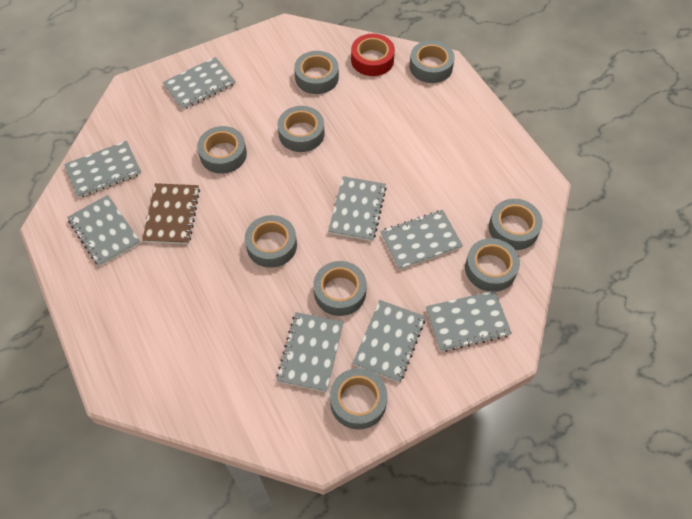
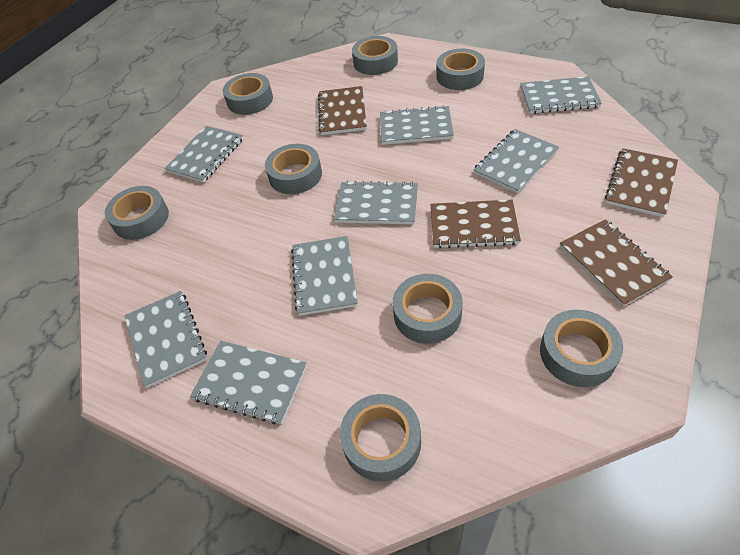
brown notebook: [142,183,200,244] = 1 -> [318,86,367,135] [430,200,521,249] [560,219,673,307] [605,148,678,217] = 4
grey tape: [197,126,247,174] [245,215,297,268] [278,106,325,152] [294,51,339,94] [313,261,367,316] [330,368,387,429] [410,40,455,83] [465,238,520,292] [489,199,543,250] = 9 -> [105,186,169,240] [223,73,273,115] [265,144,322,194] [340,394,421,482] [352,36,398,75] [393,274,463,344] [436,49,485,90] [540,310,623,387] = 8
red tape: [351,34,395,76] = 1 -> none = 0

